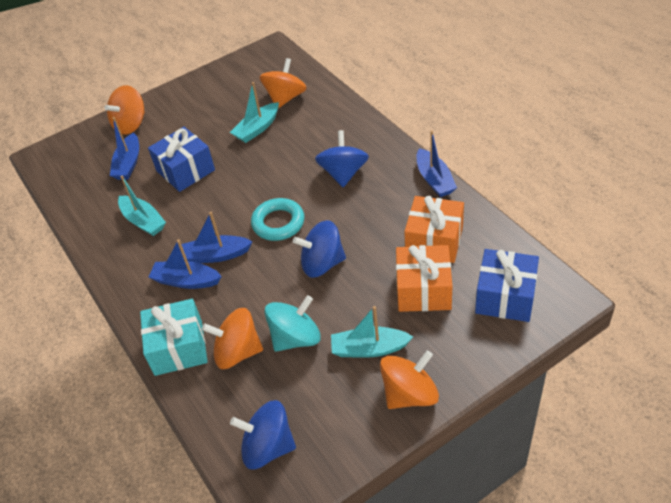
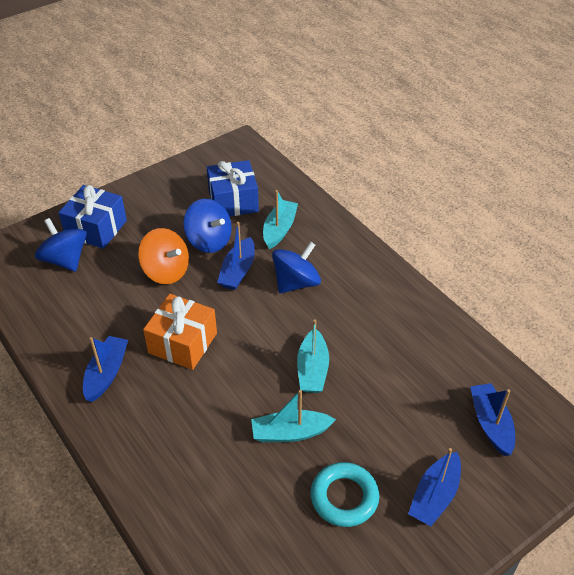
orange gift: [396,245,453,312] [404,196,464,263] = 2 -> [143,294,217,370] = 1
orange spinning top: [105,85,145,134] [202,308,263,369] [260,58,307,108] [380,350,439,409] = 4 -> [138,228,189,284] = 1
turquoise gift: [140,299,208,376] = 1 -> none = 0
turquoise spinning top: [264,295,321,352] = 1 -> none = 0

